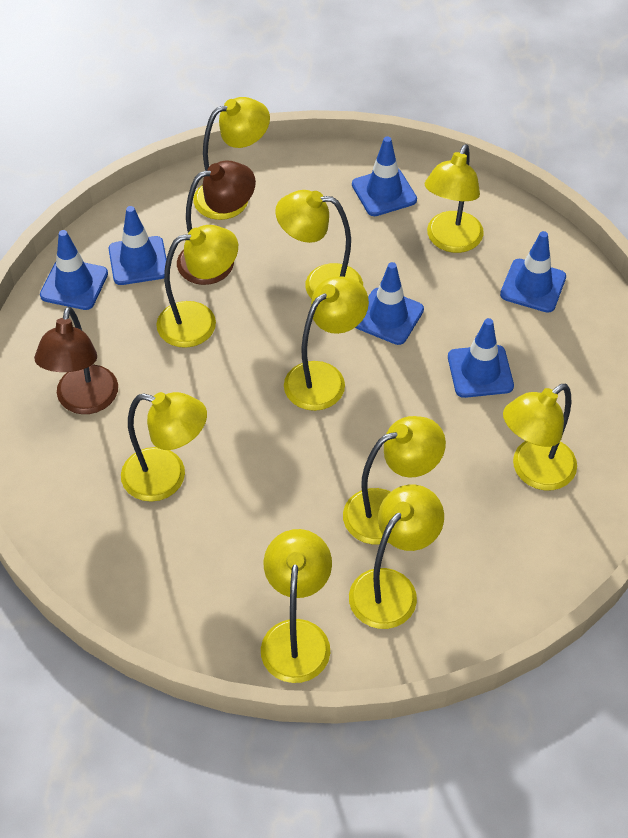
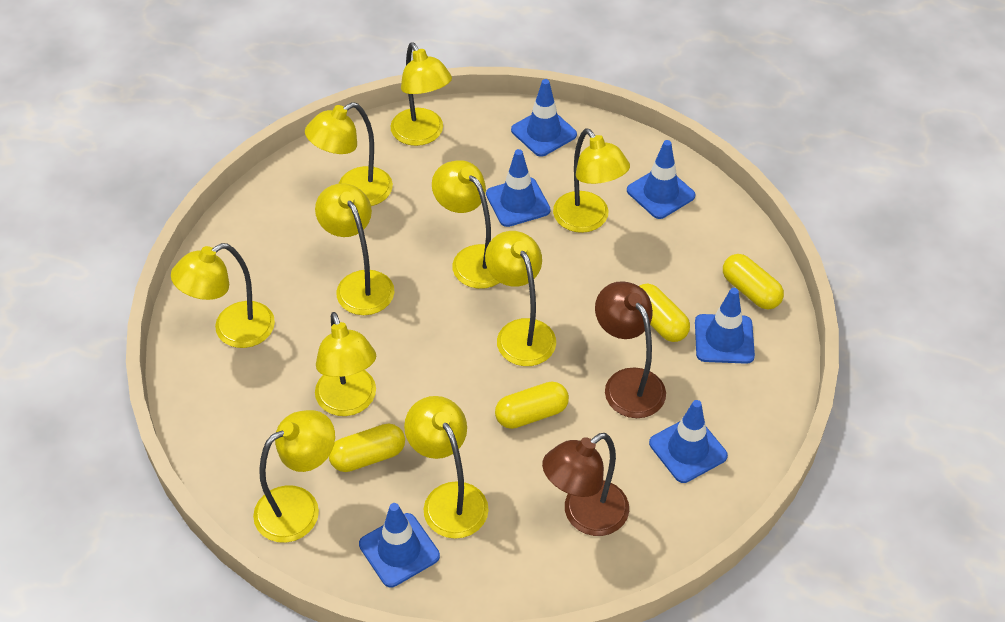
yellow capsule: none = 0 -> [329,424,405,472] [495,382,569,429] [639,284,690,342] [723,254,784,309] = 4

